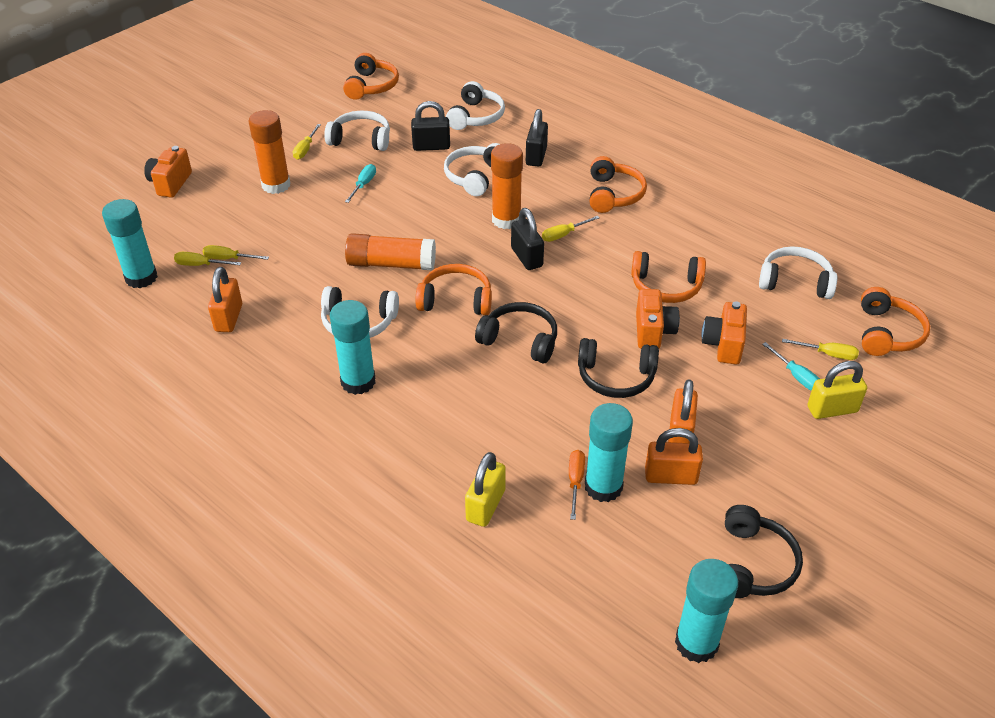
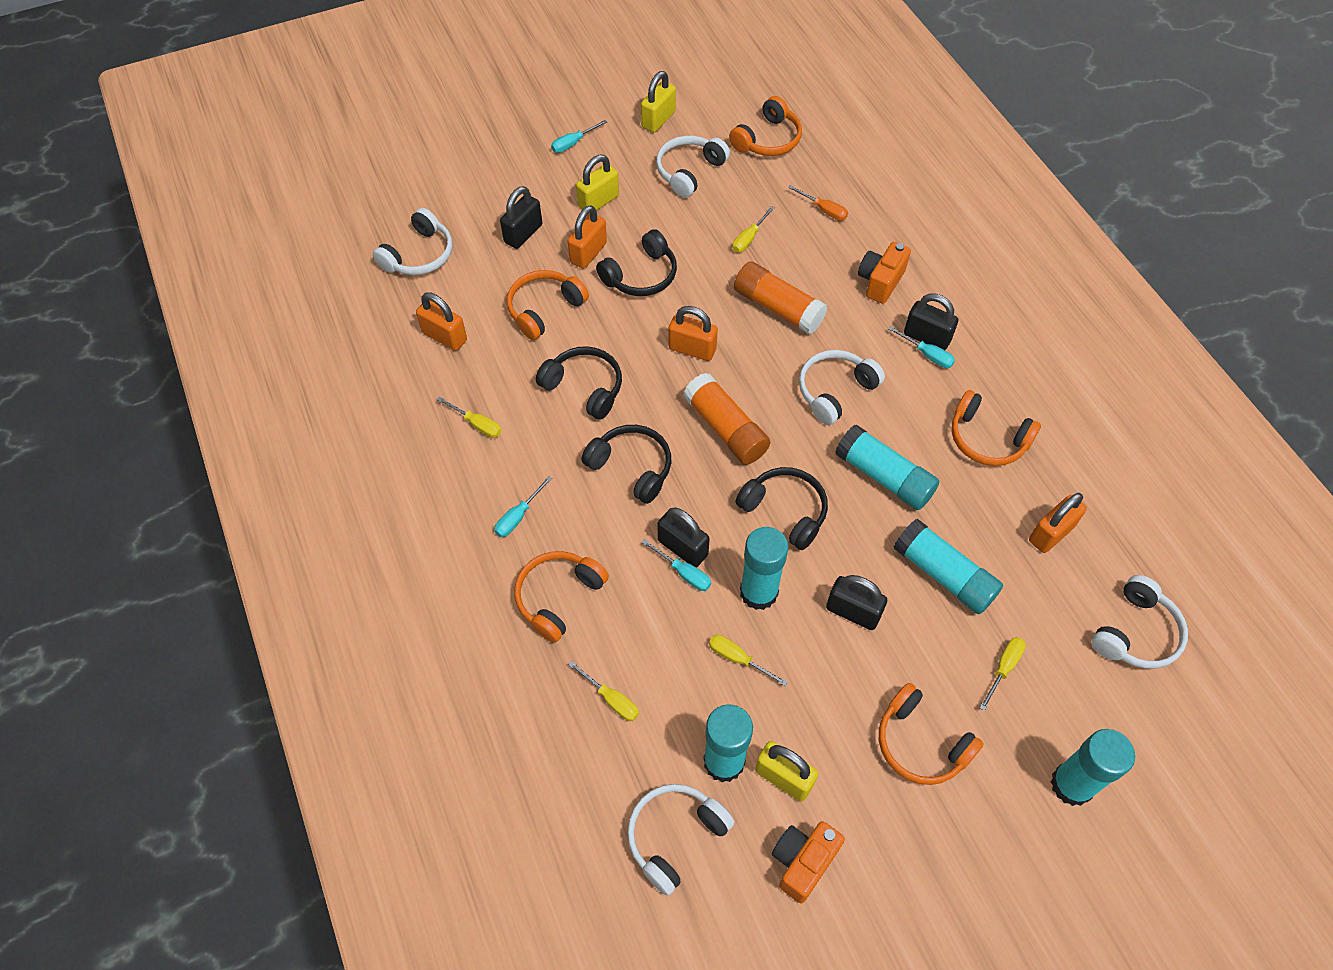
black headphones: [475,302,557,363] [578,338,659,398] [725,505,803,598] = 3 -> [536,346,622,420] [581,425,671,504] [596,229,677,296] [736,467,828,550] = 4
black padlock: [411,101,450,151] [511,208,544,270] [526,109,548,167] = 3 -> [500,186,542,249] [658,507,710,567] [826,575,887,630] [904,293,958,350] = 4
orange camera: [144,146,192,198] [636,289,680,349] [701,301,747,365] = 3 -> [772,821,845,903] [858,242,911,304] = 2
orange glue stick: [248,110,290,194] [345,233,436,270] [491,143,523,229] = 3 -> [683,373,770,465] [734,261,827,334] = 2
orange padlock: [208,267,242,332] [645,428,703,485] [668,379,698,443] = 3 -> [416,292,467,351] [568,205,607,269] [668,306,718,361] [1029,493,1087,553] = 4
turquoise glue stick: [102,199,158,288] [330,300,376,395] [585,403,633,502] [675,559,738,663] = 4 -> [703,704,753,782] [740,527,789,610] [835,425,939,510] [894,519,1003,614] [1051,729,1135,806] = 5
turquoise screwdriver: [345,164,376,203] [762,342,820,391] = 2 -> [494,476,552,537] [551,120,607,153] [642,539,711,591] [888,326,955,368] = 4
yellow padlock: [465,452,506,527] [808,361,867,419] = 2 -> [576,155,619,215] [641,71,676,132] [755,741,818,801] = 3

